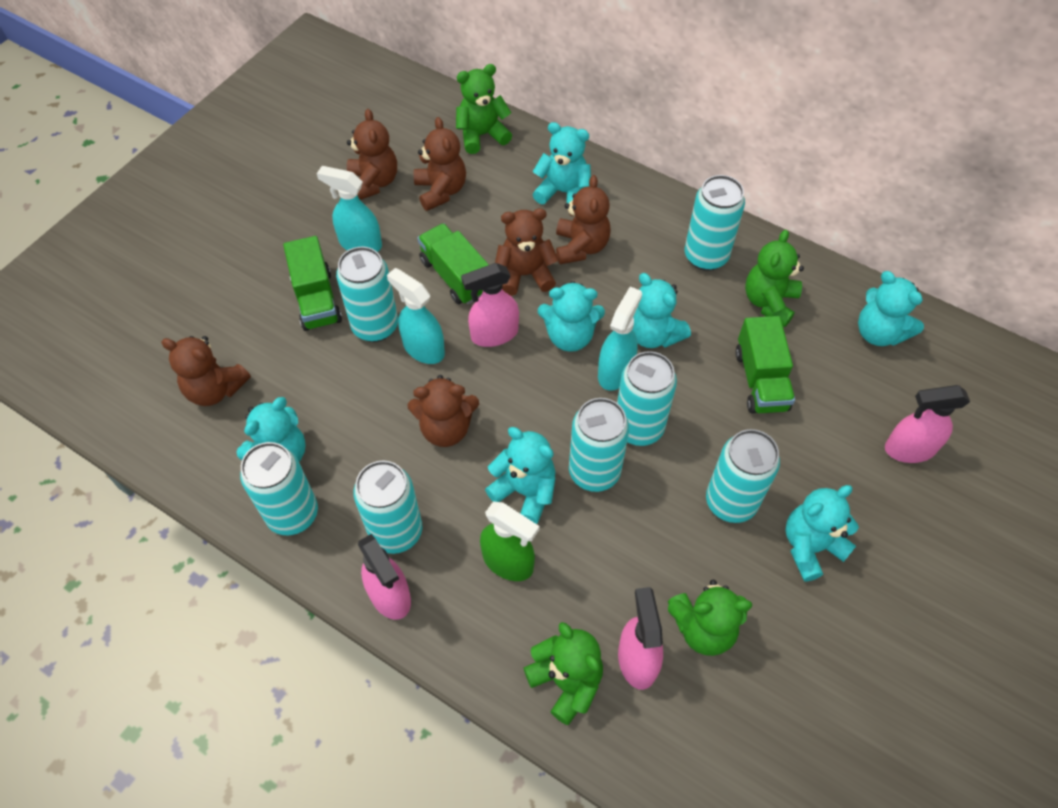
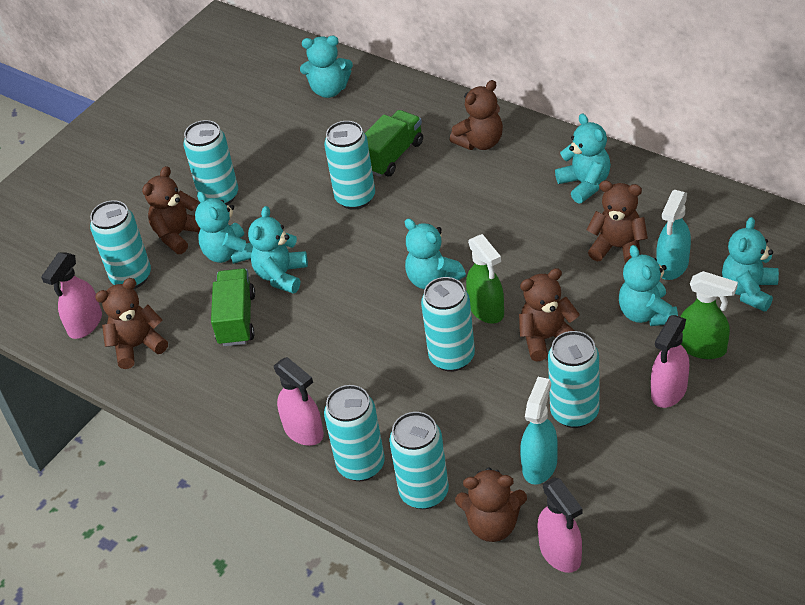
green spray bottle: [480,502,539,581] = 1 -> [466,234,504,324] [680,271,738,359] = 2
green teddy bear: [456,64,512,154] [523,622,603,725] [668,580,752,656] [745,230,804,327] = 4 -> none = 0
green truck: [283,236,342,331] [417,223,489,304] [735,316,795,414] = 3 -> [211,268,255,346] [365,110,423,177] = 2
turquoise spray bottle: [317,166,382,252] [387,268,445,364] [598,287,642,391] = 3 -> [520,377,558,485] [656,190,691,280] = 2

